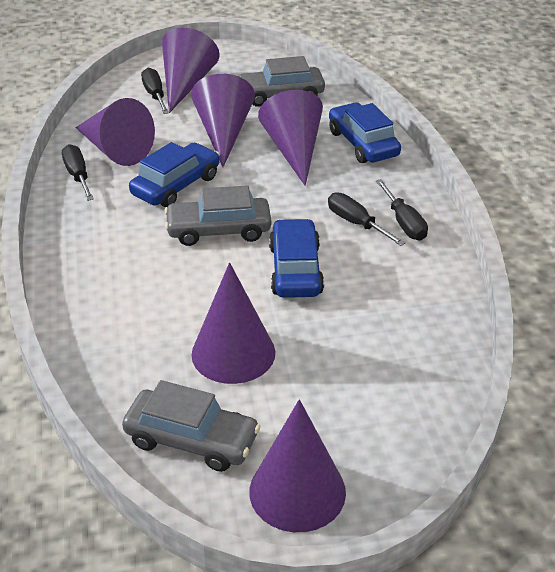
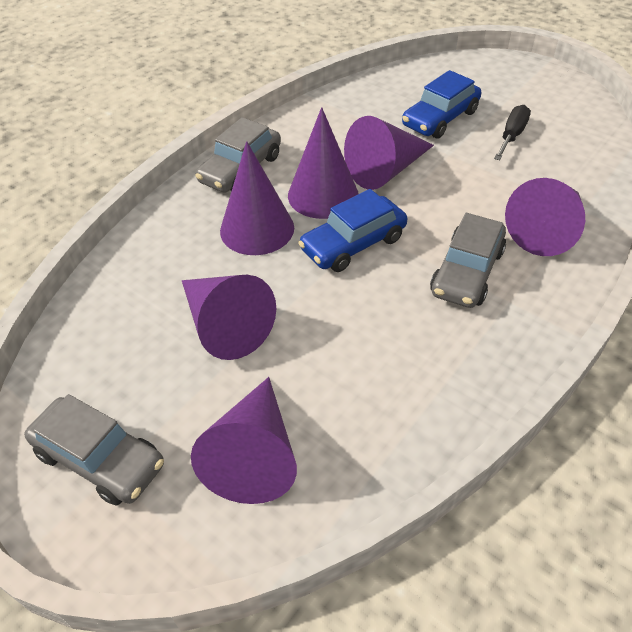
black screwdriver: [62,144,94,201] [141,68,169,114] [328,192,406,246] [376,179,428,240] = 4 -> [494,105,531,160] = 1
blue car: [129,142,220,207] [269,219,324,298] [329,103,401,163] = 3 -> [298,189,407,272] [402,70,481,139] = 2

